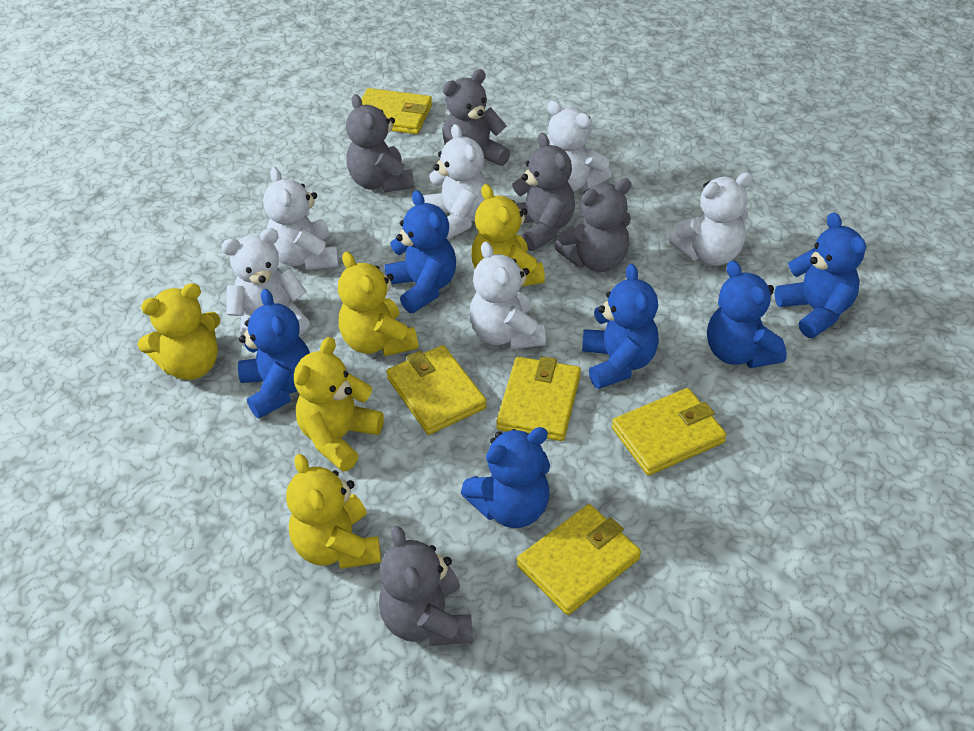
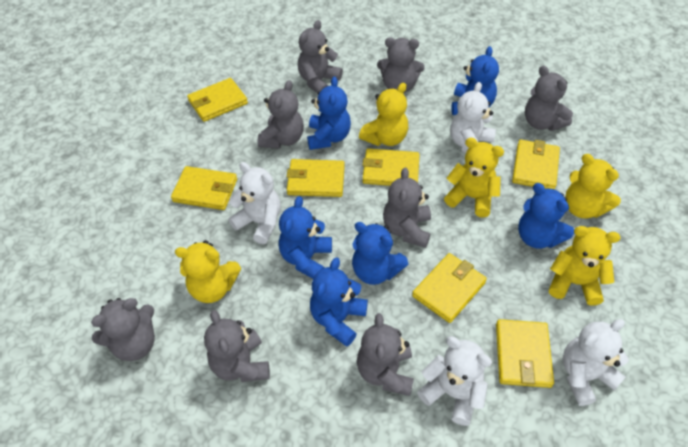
grey teddy bear: [346,94,414,192] [379,526,473,646] [442,69,510,166] [512,133,575,251] [555,178,632,272] = 5 -> [91,298,155,361] [204,310,270,382] [258,80,304,149] [298,20,343,93] [357,313,414,396] [377,37,425,93] [383,167,431,248] [525,66,573,131] = 8
white teddy bear: [221,228,310,347] [263,167,339,270] [423,124,488,240] [469,242,546,349] [547,100,611,192] [669,172,753,266] = 6 -> [228,162,281,244] [417,336,492,426] [450,82,496,154] [563,319,629,406] = 4
yellow wallet: [361,88,432,134] [386,345,487,435] [496,356,581,441] [517,504,641,615] [612,388,727,476] = 5 -> [171,166,237,210] [187,78,248,122] [287,159,345,197] [362,148,420,186] [412,253,487,323] [496,319,554,388] [512,140,560,189] = 7

